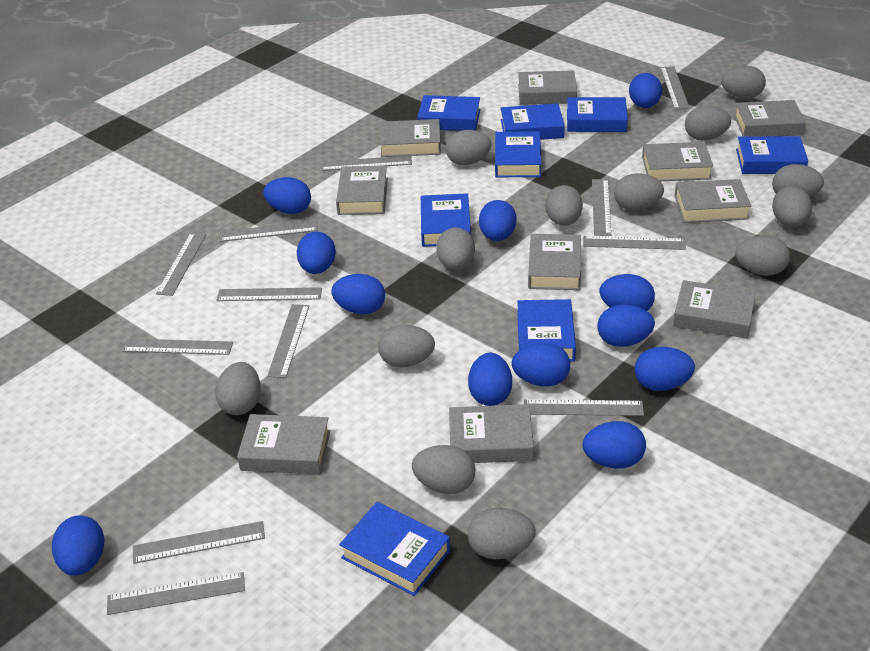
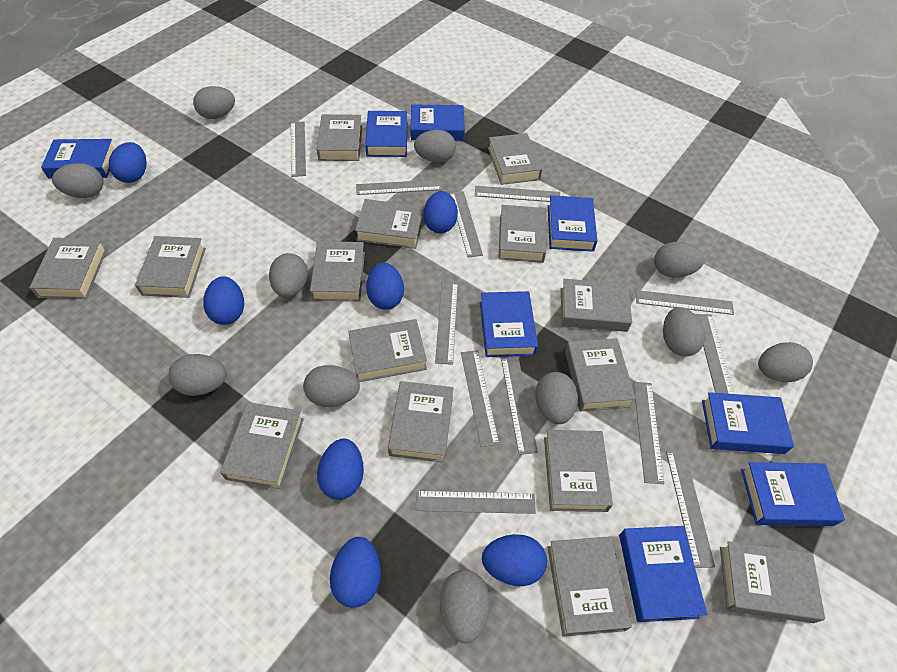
blue egg: [52,515,105,576] [263,177,311,214] [297,232,336,274] [331,274,385,314] [468,353,512,406] [479,200,517,241] [512,343,570,387] [583,421,646,469] [597,304,655,347] [600,274,655,311] [629,73,662,108] [635,347,695,391] = 12 -> [109,142,147,183] [203,276,244,325] [317,438,364,500] [330,537,381,608] [366,263,404,310] [423,191,458,233] [482,534,547,586] = 7
grey book: [237,414,330,474] [336,166,388,215] [380,119,441,157] [449,404,534,463] [518,71,577,105] [528,234,581,290] [642,142,713,181] [673,280,756,339] [675,179,751,223] [734,100,806,136] = 10 -> [29,238,107,299] [135,236,206,298] [220,402,304,489] [310,241,365,302] [317,114,362,161] [348,319,427,382] [355,199,424,249] [388,381,453,463] [488,133,542,185] [499,205,546,263] [544,430,613,512] [547,536,632,637] [561,279,632,332] [565,338,636,412] [720,541,825,623] = 15
grey egg: [215,362,261,415] [378,325,435,367] [412,445,475,494] [436,227,475,270] [446,130,491,165] [468,507,536,559] [545,185,583,226] [614,173,664,211] [685,106,731,141] [721,65,766,99] [735,236,790,276] [772,164,824,197] [772,186,812,227] = 13 -> [52,163,103,198] [169,354,227,396] [193,86,235,119] [269,253,308,298] [303,365,360,407] [414,130,456,162] [439,570,490,643] [535,372,578,424] [654,242,705,278] [663,307,705,356] [758,342,813,382] = 11

